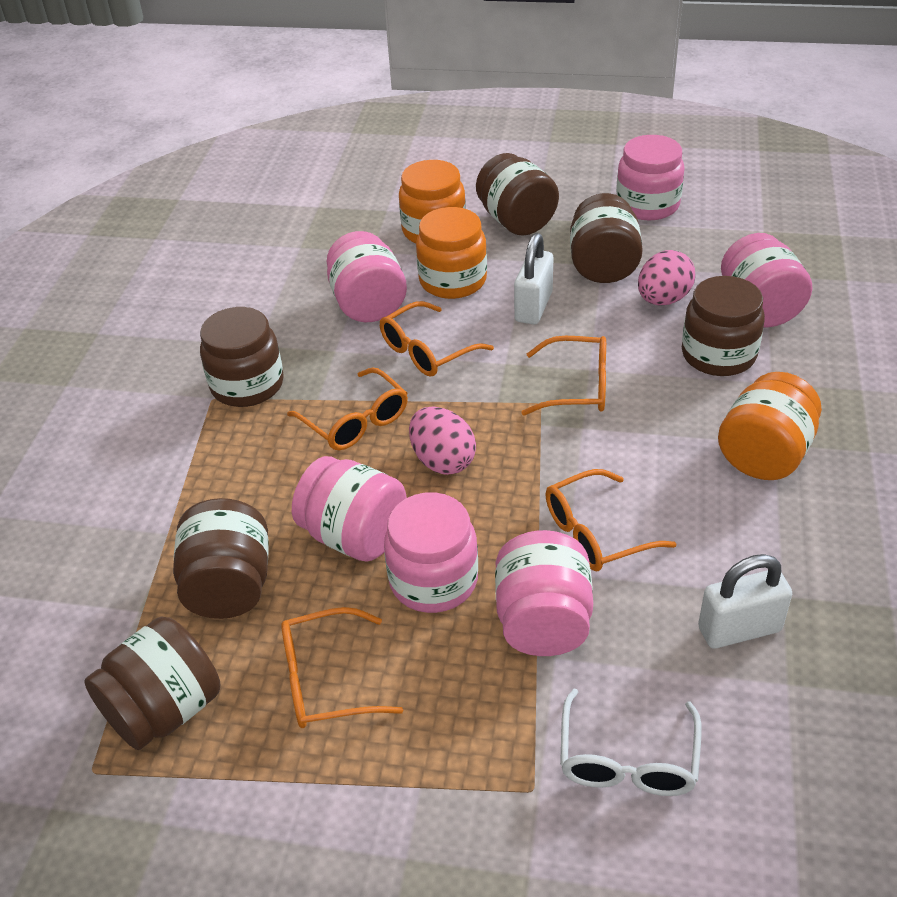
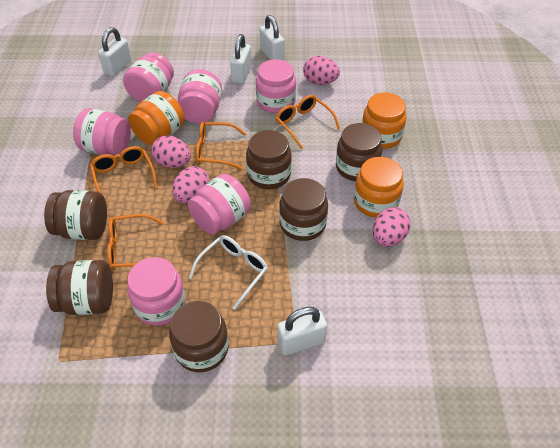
orange glasses: [281,607,403,728] [287,367,408,450] [380,301,494,377] [521,336,606,416] [545,469,676,571] = 5 -> [90,146,158,204] [107,214,163,270] [196,122,246,170] [276,95,340,149] = 4
pink egg: [409,406,476,475] [638,250,695,305] = 2 -> [151,136,191,168] [172,166,210,204] [303,56,340,85] [372,207,411,247] = 4
white padlock: [514,233,553,324] [698,554,792,648] = 2 -> [98,27,132,76] [230,34,252,84] [260,15,284,60] [278,307,327,355] = 4

